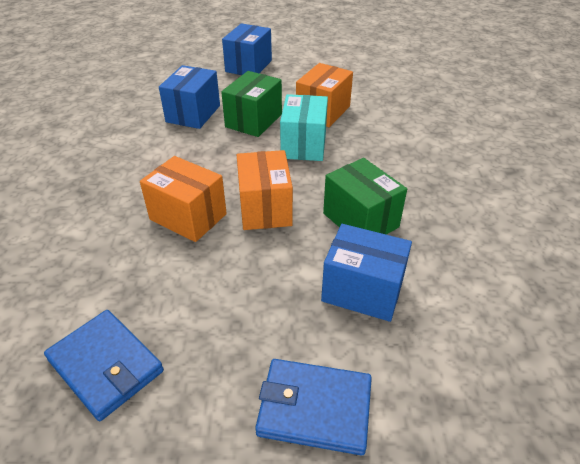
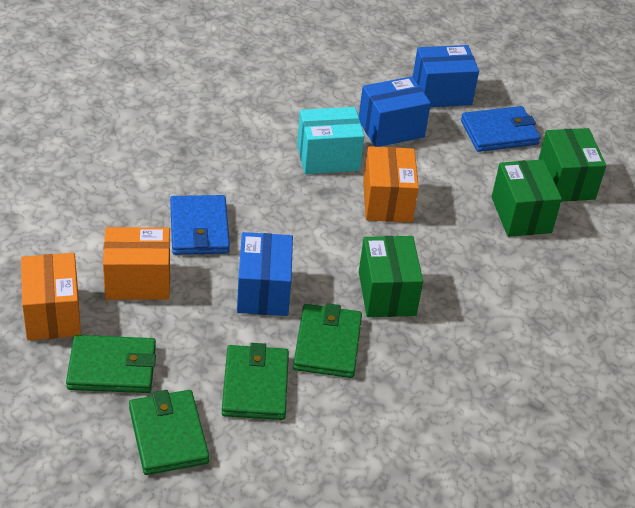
green box: [221,71,282,137] [323,158,407,235] = 2 -> [359,236,423,317] [492,160,562,237] [538,128,606,201] = 3
green wallet: none = 0 -> [66,335,156,393] [129,390,209,475] [222,343,289,420] [293,303,362,378] = 4

